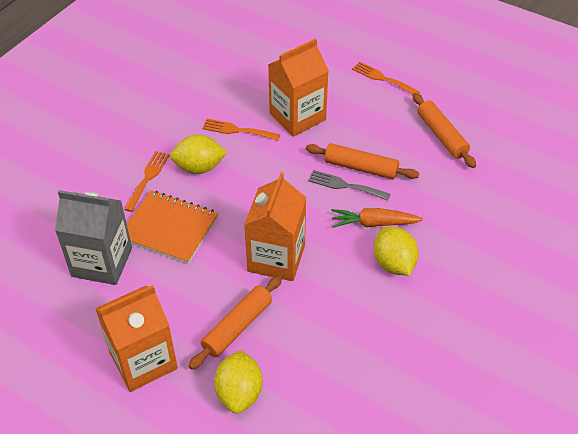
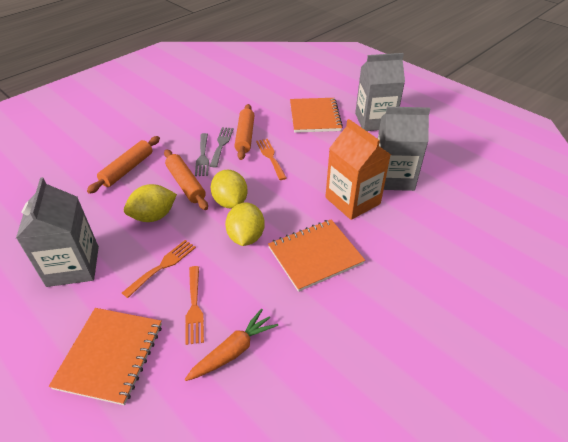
grey carton: [55,190,132,285] = 1 -> [16,177,99,287] [355,53,405,131] [378,107,430,191] = 3
grey fork: [308,170,391,201] = 1 -> [195,133,209,176] [210,127,233,168] = 2
orange carton: [95,285,178,392] [244,172,307,281] [268,38,329,137] = 3 -> [325,119,391,220] = 1
orange notebook: [127,190,218,264] = 1 -> [49,308,162,405] [268,219,365,292] [290,98,343,133] = 3

